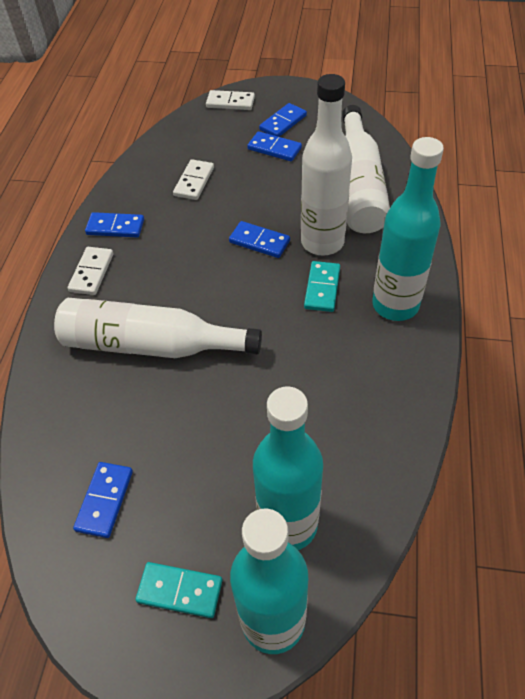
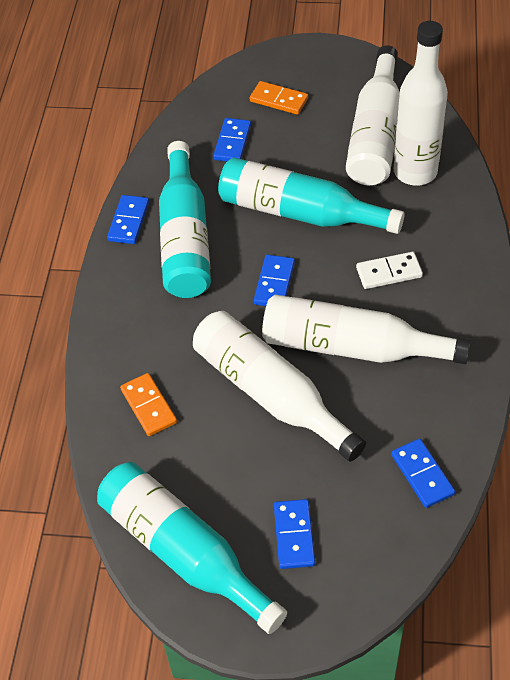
orange domino: none = 0 -> [120,373,177,436] [250,81,308,115] = 2
turquoise domino: [135,562,222,618] [304,261,340,312] = 2 -> none = 0
white bottle: [54,298,262,358] [301,74,352,256] [342,105,390,233] = 3 -> [193,311,366,462] [262,295,471,364] [346,45,400,185] [394,21,448,186] = 4
white domino: [68,247,113,295] [173,159,214,200] [206,90,255,110] = 3 -> [356,252,423,289] = 1

